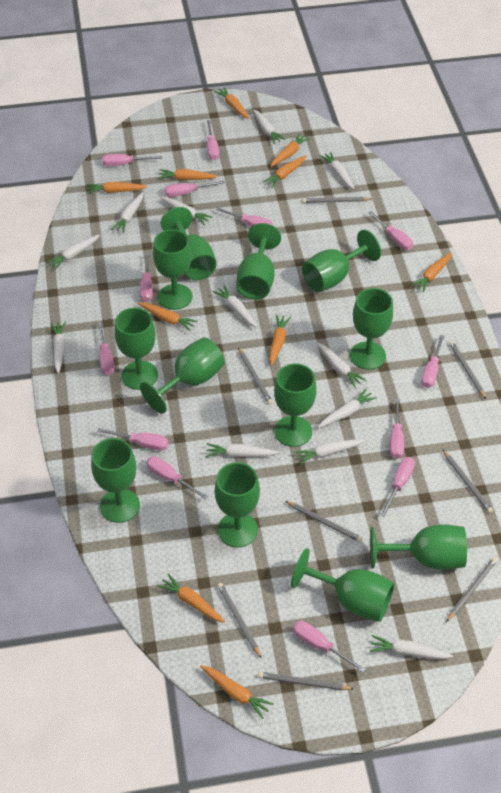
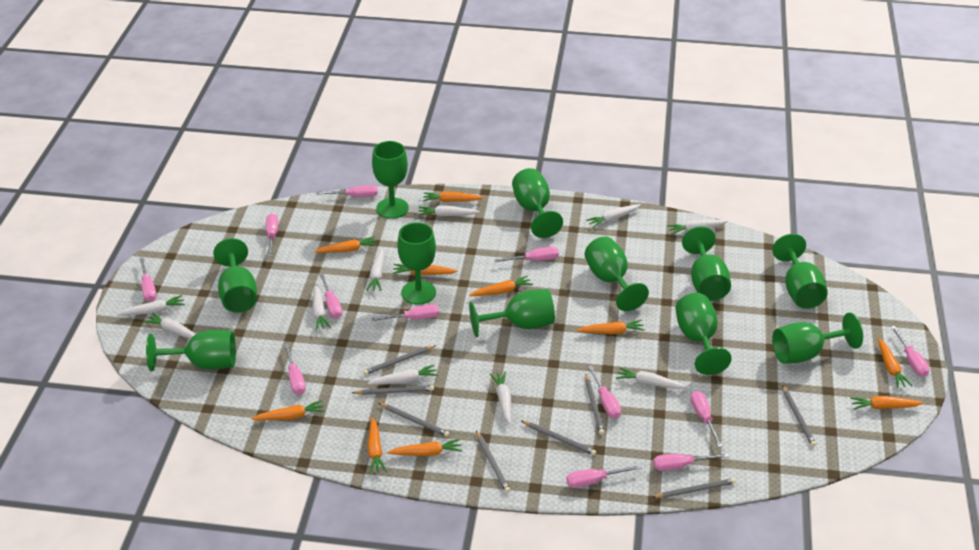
green goblet: [91,438,140,523] [114,308,158,390] [140,337,225,414] [153,230,193,310] [161,207,217,280] [215,462,260,548] [236,223,281,300] [274,363,317,447] [291,548,394,622] [302,230,381,292] [350,288,393,370] [370,525,467,570] = 12 -> [146,330,236,371] [213,238,257,313] [372,141,409,219] [397,222,436,304] [469,289,555,337] [512,168,563,238] [585,237,649,311] [675,293,732,375] [682,226,731,301] [772,234,828,309] [772,313,863,364] = 11
pink screwdriver: [97,428,168,451] [98,322,114,375] [102,154,162,166] [140,253,153,302] [146,456,208,500] [165,181,225,197] [207,120,219,160] [215,207,273,227] [293,621,366,673] [368,211,413,250] [381,457,415,517] [390,398,404,459] [422,335,444,388] = 13 -> [139,257,157,302] [266,213,278,257] [284,343,306,395] [316,185,378,197] [319,273,342,318] [371,304,439,321] [494,247,559,262] [566,465,642,488] [588,365,621,418] [653,453,729,471] [691,391,723,447] [891,326,930,377] = 12
white carrot: [46,235,100,270] [51,322,66,374] [111,192,143,233] [160,197,213,225] [206,443,279,457] [213,285,257,328] [253,109,286,144] [294,439,365,465] [316,343,367,388] [318,388,377,428] [320,152,355,189] [370,635,453,659] = 12 -> [117,295,185,316] [143,312,195,339] [312,285,331,331] [366,248,384,291] [368,365,438,385] [418,206,480,216] [490,372,511,424] [586,204,641,228] [616,367,687,389] [667,220,728,234] = 10

